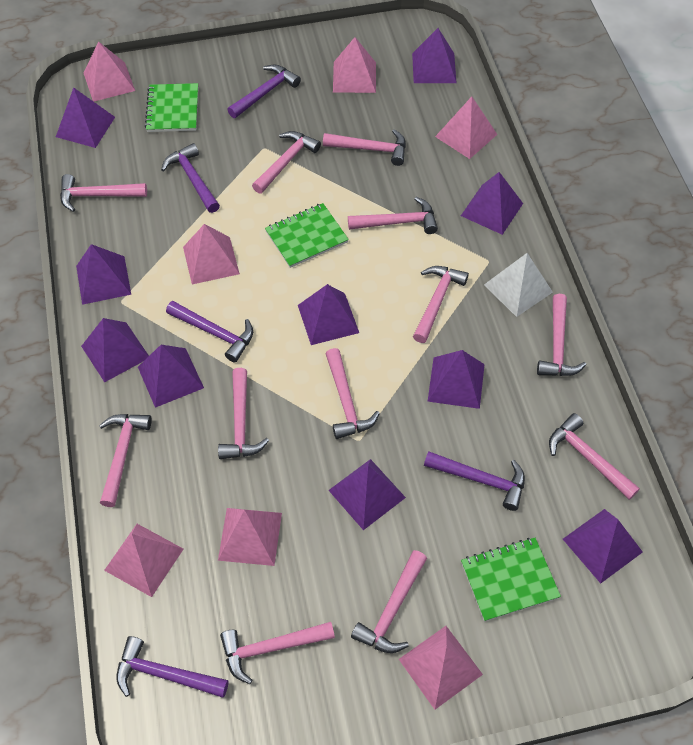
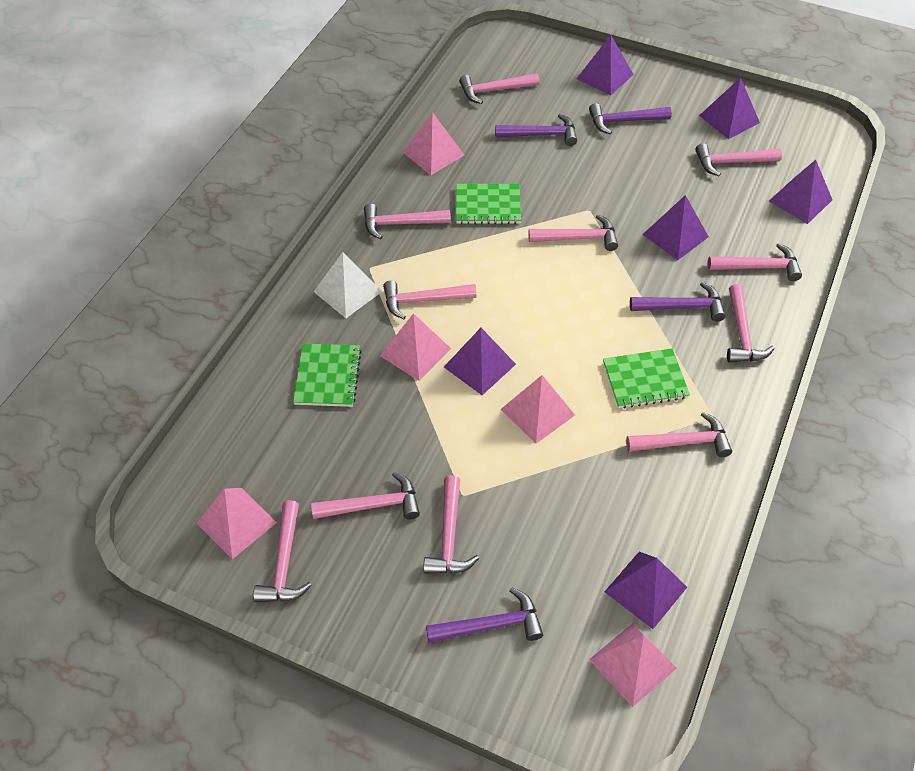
pink hammer: [60,174,147,212] [99,414,152,507] [218,368,269,459] [220,622,335,684] [252,131,321,194] [323,129,406,166] [326,348,380,439] [348,197,438,234] [351,550,427,653] [413,266,469,343] [537,294,586,376] [549,413,640,500] = 12 -> [253,500,312,602] [311,472,420,519] [364,203,451,239] [383,280,477,319] [423,475,479,574] [459,73,539,104] [528,214,618,251] [626,412,732,457] [695,143,782,176] [708,243,802,281] [727,284,775,363] = 11
pink pyramid: [84,42,135,102] [104,524,183,597] [183,224,240,284] [218,508,282,566] [333,37,376,93] [399,626,483,710] [435,96,497,159] = 7 -> [197,488,277,559] [380,313,451,381] [403,112,464,175] [501,375,575,444] [589,623,677,707] = 5
purple hammer: [117,636,229,697] [161,143,220,213] [166,301,253,362] [227,65,301,118] [424,451,525,511] = 5 -> [426,587,543,643] [495,114,577,146] [589,103,672,134] [630,282,726,321] = 4
purple pyramid: [56,87,115,148] [76,244,131,305] [81,318,149,382] [138,345,204,408] [298,284,359,345] [328,459,406,530] [412,28,456,83] [427,350,485,409] [461,172,523,235] [563,509,643,584] = 10 -> [444,328,516,395] [576,35,634,95] [605,552,687,629] [642,195,709,260] [699,77,760,139] [769,160,832,224] = 6

